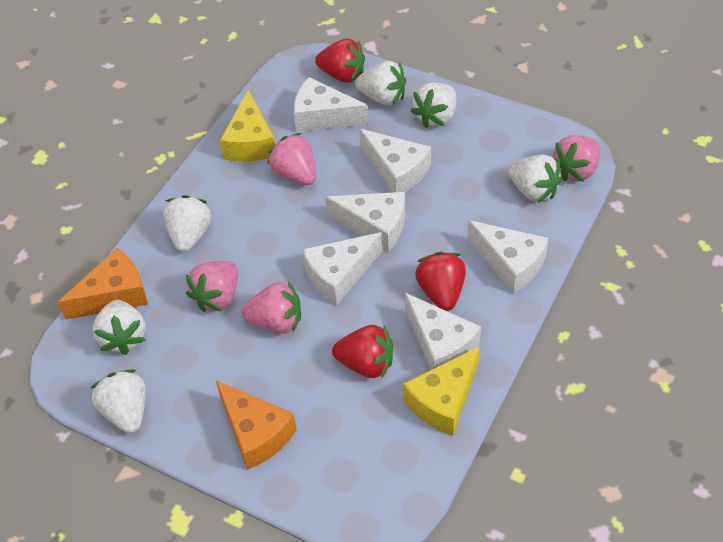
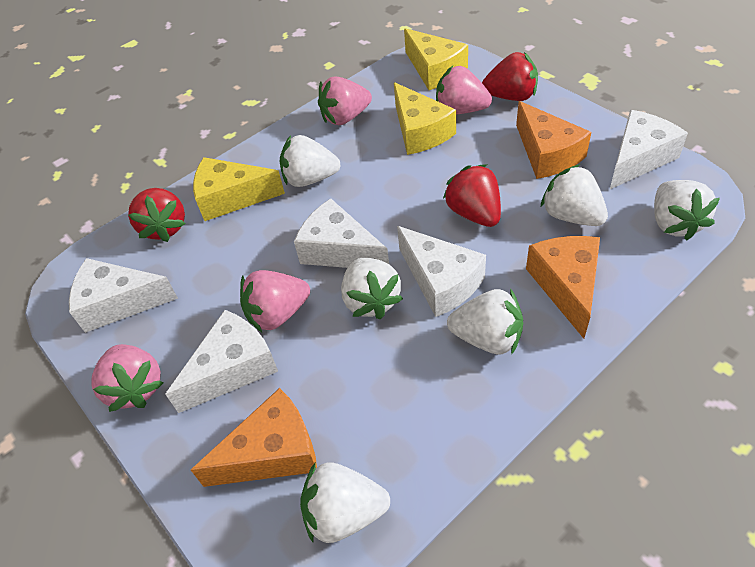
orange cheese: [58,248,148,320] [216,380,297,470] = 2 -> [191,388,317,487] [516,101,591,179] [526,236,600,339] = 3
white cheese: [294,77,369,132] [302,232,383,305] [325,192,405,253] [359,129,431,192] [405,293,481,370] [467,220,549,294] = 6 -> [69,258,178,333] [165,310,278,413] [294,198,389,268] [397,226,486,317] [610,110,688,189] = 5
yellow cheese: [220,90,275,161] [403,346,480,436] = 2 -> [193,157,285,221] [394,82,456,155] [404,28,468,90] = 3

